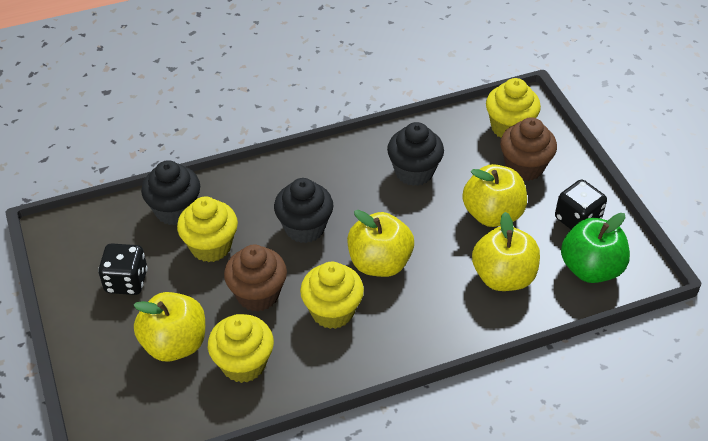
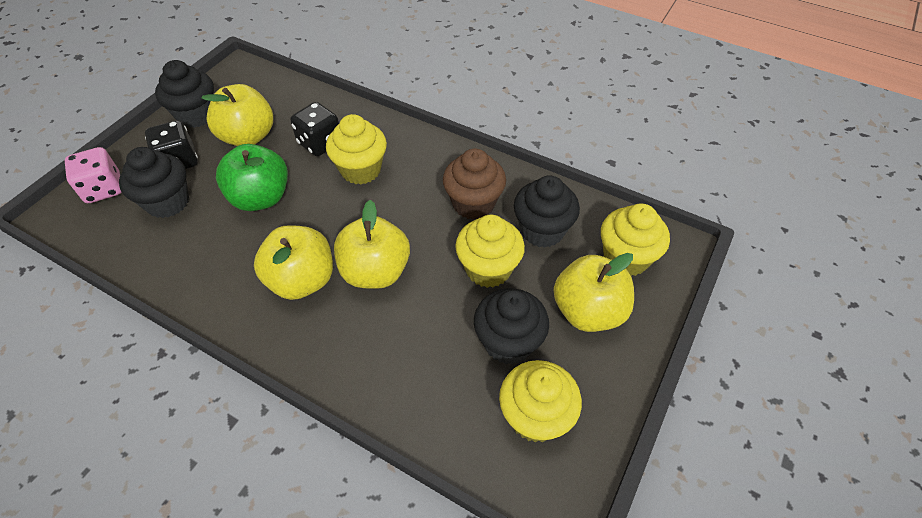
black cupcake: [141,160,200,225] [274,178,333,243] [387,122,444,186] = 3 -> [119,147,189,218] [155,60,214,128] [474,288,549,365] [514,176,580,248] = 4
brown cupcake: [224,244,287,312] [500,117,557,181] = 2 -> [443,148,506,220] = 1
pink dice: none = 0 -> [65,147,122,203] = 1

